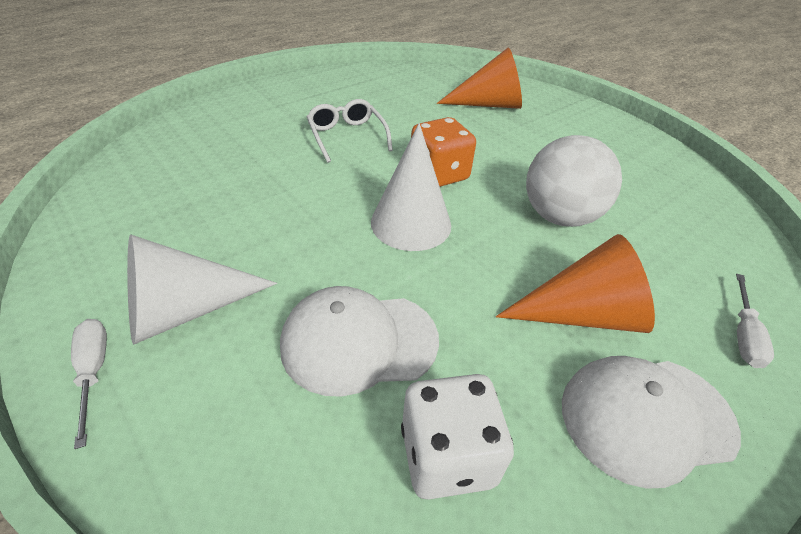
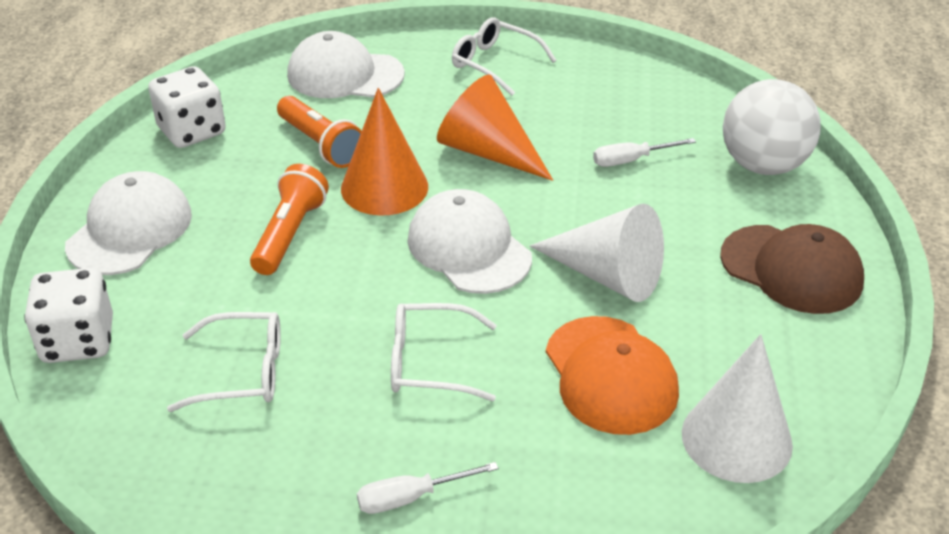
brown cap: none = 0 -> [720,224,864,314] = 1
orange cap: none = 0 -> [546,316,679,435] = 1
orange dice: [411,117,476,187] = 1 -> none = 0
orange flashlight: none = 0 -> [250,164,329,275] [277,96,362,168] = 2
white cap: [280,286,439,397] [562,356,741,489] = 2 -> [65,171,192,275] [287,31,405,98] [407,189,532,294] = 3
white dice: [401,374,514,500] = 1 -> [24,268,113,363] [148,66,226,148] = 2
white glasses: [307,99,393,163] = 1 -> [167,312,281,412] [391,303,497,401] [452,17,556,96] = 3

